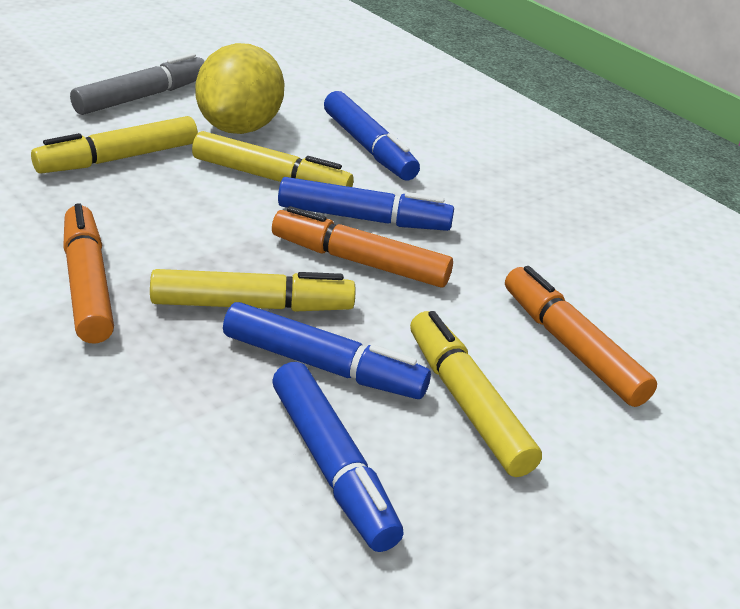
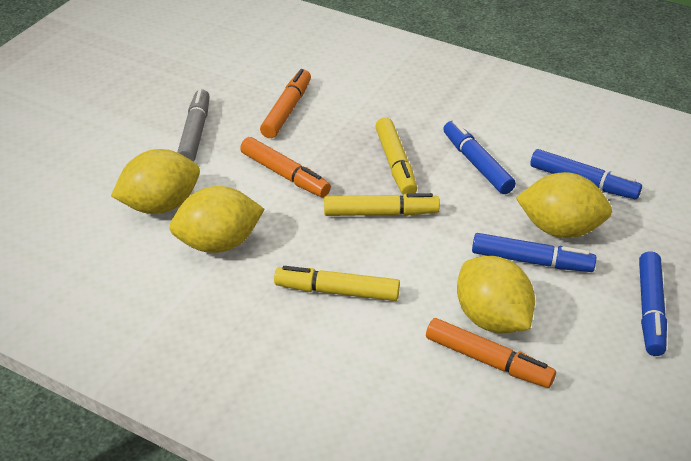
yellow lemon: [195,43,284,134] = 1 -> [111,149,200,214] [170,186,264,253] [457,256,535,333] [516,172,612,238] = 4
yellow marker: [31,116,198,174] [150,269,355,312] [192,131,353,187] [410,311,542,477] = 4 -> [274,266,400,301] [324,193,440,216] [375,117,417,194] = 3

